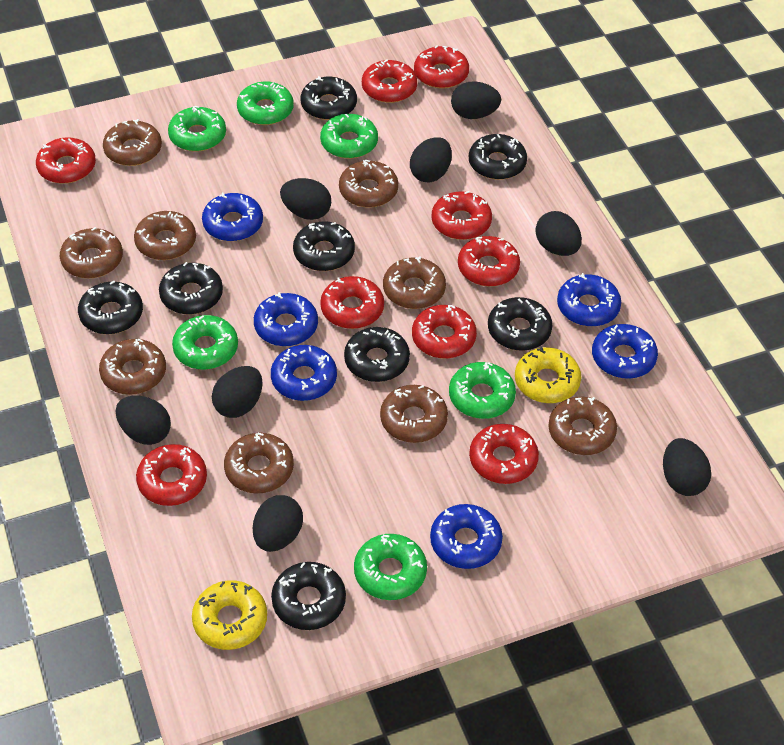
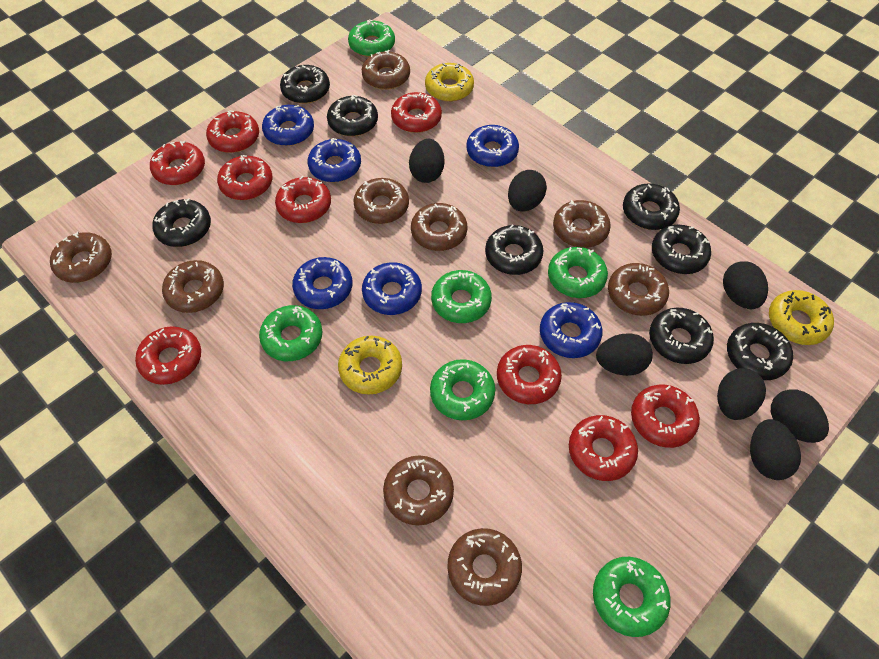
black egg: [116,396,171,445] [212,366,263,418] [253,495,303,552] [280,178,331,220] [410,137,452,183] [451,81,501,119] [535,211,582,256] [663,438,711,496] = 8 -> [409,139,444,183] [508,170,547,212] [596,334,653,376] [717,368,766,420] [723,261,768,309] [750,419,801,480] [771,390,829,443] = 7
yellow donut: [192,580,267,650] [515,346,581,403] = 2 -> [338,336,402,395] [425,63,474,102] [769,290,834,345] = 3

